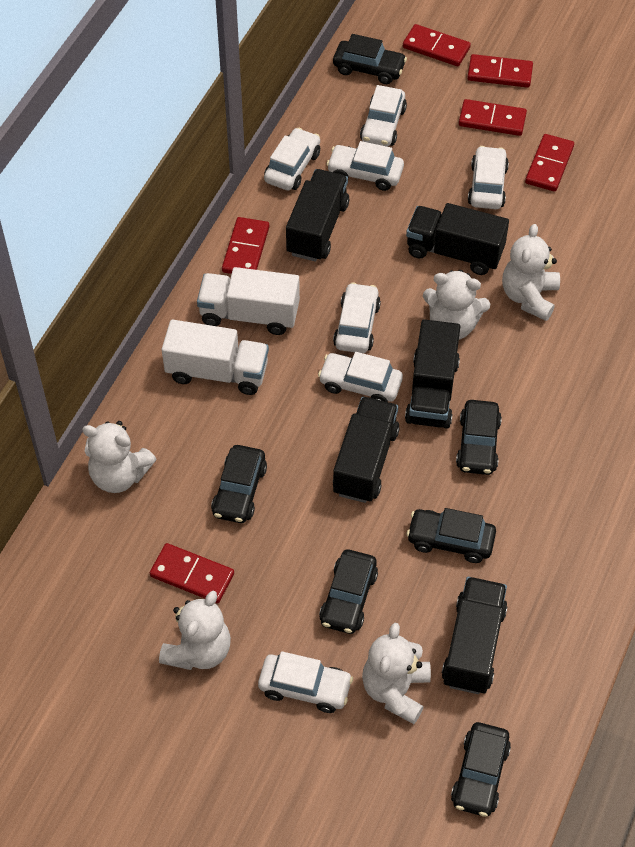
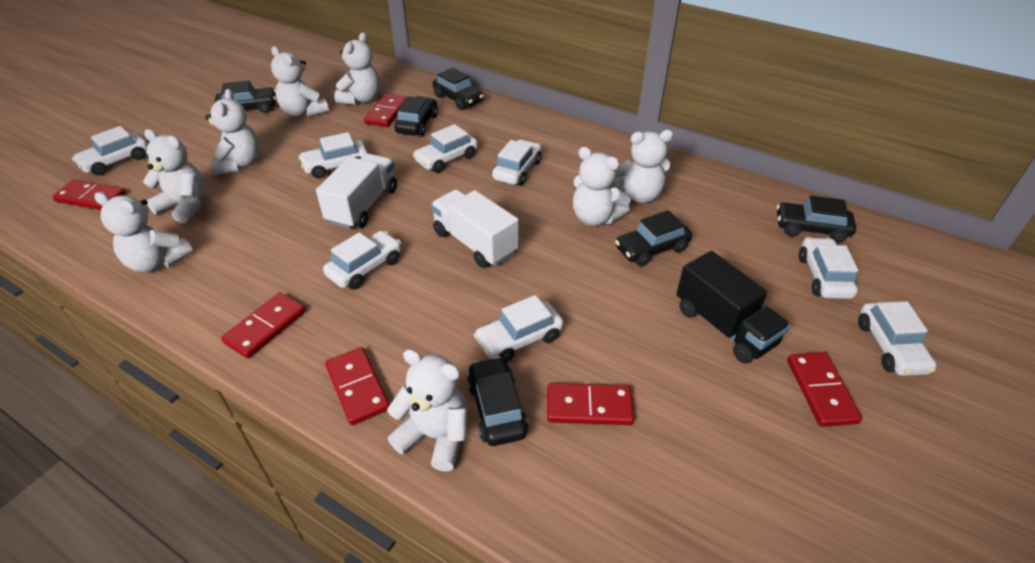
black truck: [286,169,349,262] [333,397,400,503] [405,319,460,428] [406,203,509,275] [442,577,507,694] = 5 -> [676,251,790,364] = 1
white car: [258,651,353,713] [264,128,320,191] [318,352,403,402] [326,141,404,191] [333,282,381,353] [360,85,407,147] [468,146,509,209] = 7 -> [72,126,148,176] [298,132,368,178] [323,231,401,290] [413,124,478,173] [474,295,564,362] [492,139,541,186] [799,237,859,299] [858,301,937,376] = 8
white teddy bear: [82,421,156,493] [159,590,231,670] [362,623,431,724] [423,270,490,340] [502,224,560,321] = 5 -> [94,192,193,273] [143,129,205,223] [205,89,261,175] [271,46,329,117] [334,32,380,105] [387,349,467,472] [573,147,631,226] [612,130,674,203] = 8

